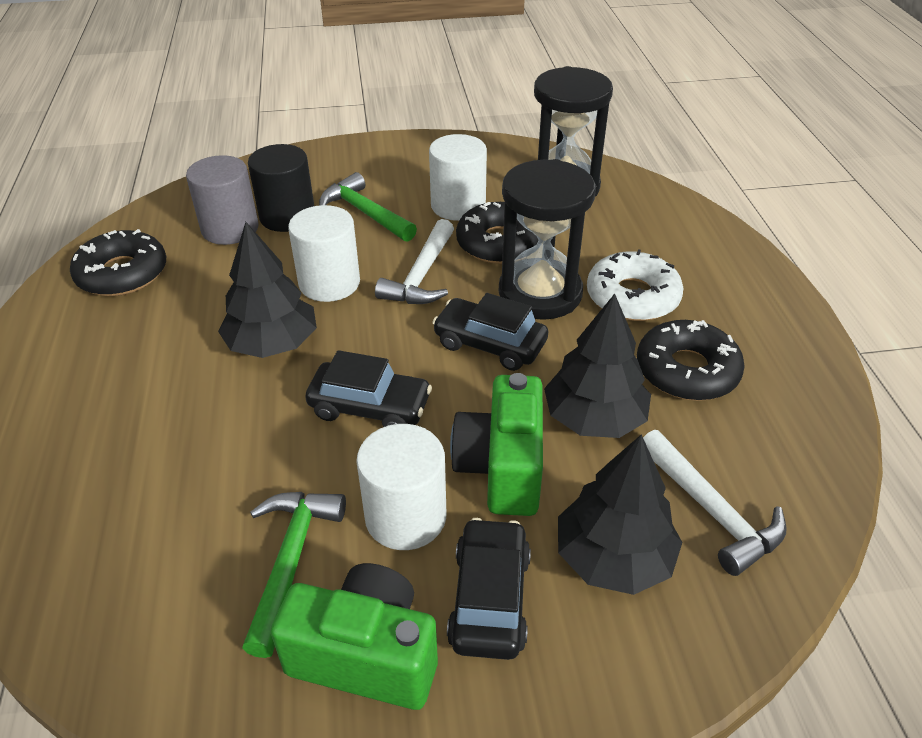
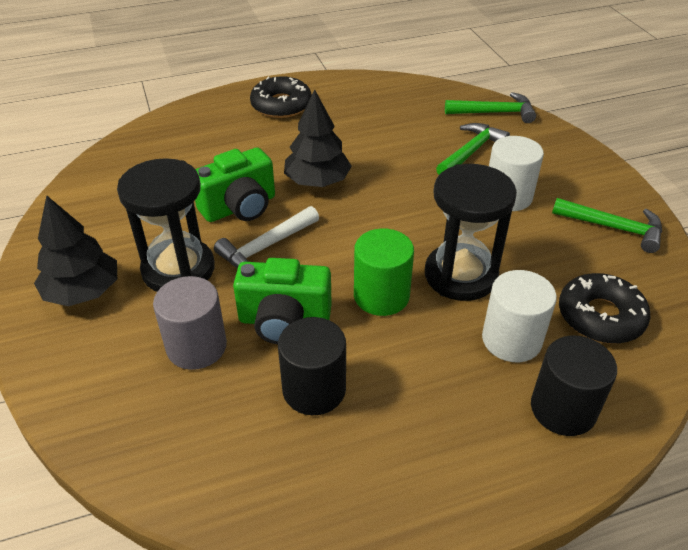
black car: [305,350,432,427] [432,293,548,371] [447,518,531,660] = 3 -> none = 0
black cylinder: [248,144,314,232] = 1 -> [278,317,346,415] [531,336,617,436] = 2
black donut: [70,229,166,296] [456,202,539,264] [637,320,745,401] = 3 -> [250,76,312,118] [559,273,650,344] = 2
black tree: [218,222,317,358] [544,294,651,438] [558,435,682,595] = 3 -> [34,195,117,306] [284,89,352,187] = 2
green cylinder: none = 0 -> [354,228,414,316] = 1
green hammer: [242,492,346,658] [319,172,417,242] = 2 -> [436,123,510,175] [445,92,536,123] [552,198,662,253] = 3
white cylinder: [288,205,360,302] [356,424,446,550] [429,134,487,221] = 3 -> [482,270,557,362] [489,136,544,211] = 2
white donut: [587,249,683,321] = 1 -> none = 0
white hammer: [375,219,454,304] [643,430,787,576] = 2 -> [214,206,319,268] = 1

